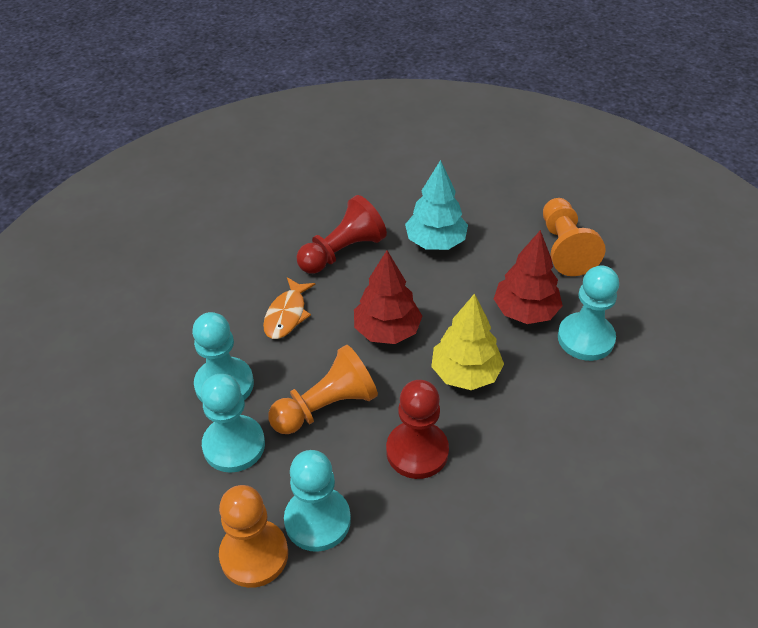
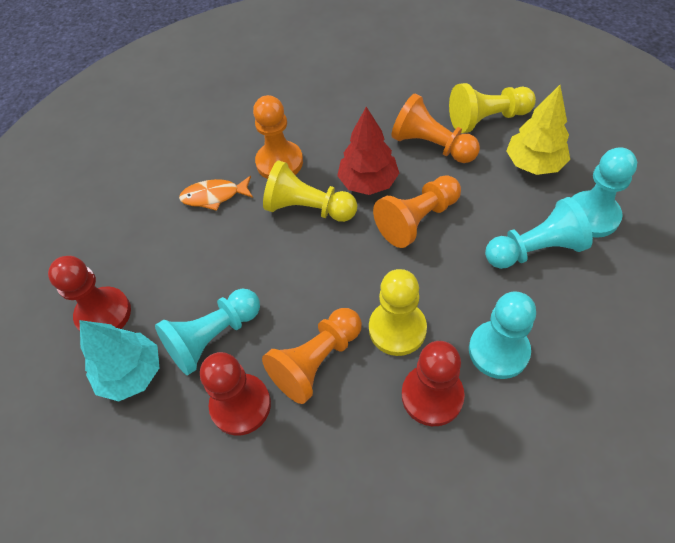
orange pawn: [219,485,288,588] [268,345,378,434] [543,198,606,276] = 3 -> [253,95,303,179] [262,308,362,404] [373,175,461,248] [391,94,480,163] = 4
red pawn: [297,195,387,274] [386,380,449,479] = 2 -> [48,256,131,331] [200,352,271,436] [402,341,465,426] = 3
red tree: [354,250,422,344] [494,230,563,324] = 2 -> [337,107,399,195] = 1
yellow pawn: none = 0 -> [263,160,358,222] [369,269,427,356] [449,83,536,133] = 3

